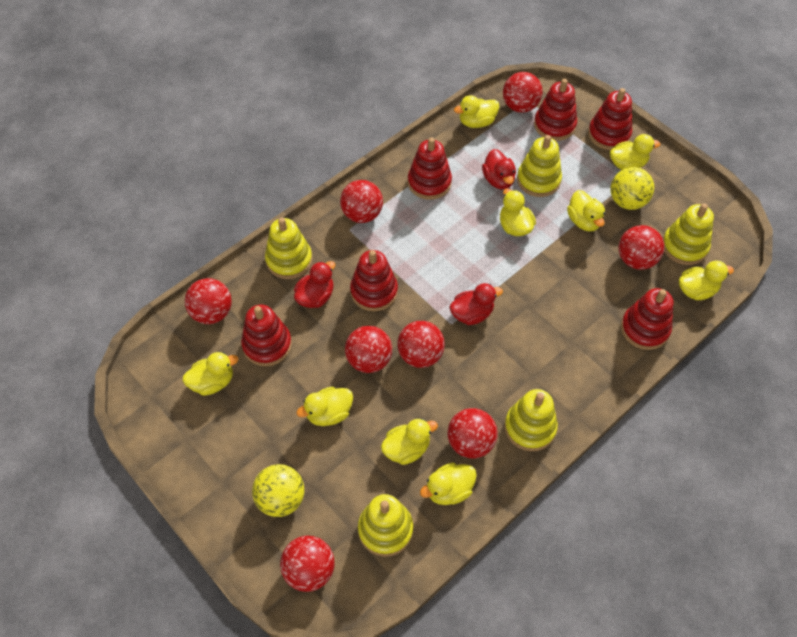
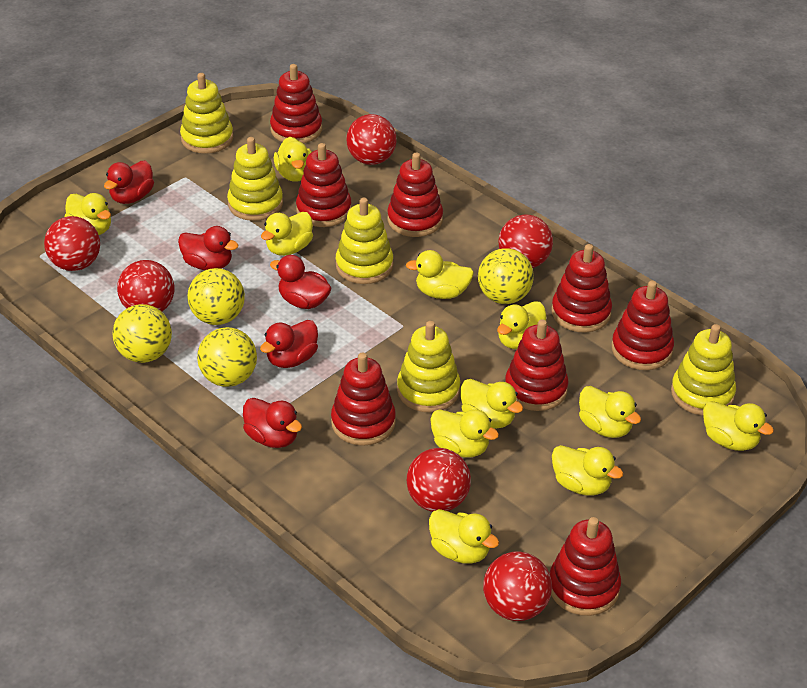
red ball: [185,278,232,324] [280,536,335,592] [340,180,383,223] [345,326,392,373] [397,321,445,368] [447,408,498,459] [503,72,543,113] [619,225,664,270] = 8 -> [44,216,100,271] [117,260,175,311] [346,114,397,165] [407,448,471,512] [483,551,552,621] [499,214,553,268] = 6
red duck: [294,261,335,308] [449,283,503,325] [482,149,516,189] = 3 -> [104,161,154,204] [178,226,238,270] [243,398,302,448] [260,320,318,368] [270,255,332,309] = 5
red stacking toy: [241,305,292,366] [350,250,398,311] [408,137,452,200] [534,79,577,141] [588,88,632,150] [621,288,673,350] = 6 -> [270,64,322,143] [296,143,352,227] [331,353,396,446] [387,153,443,237] [505,319,569,411] [550,517,621,616] [552,244,612,333] [611,280,674,370] = 8
yellow ball: [252,464,304,517] [610,167,654,210] = 2 -> [112,304,172,363] [188,268,245,325] [197,327,257,387] [478,248,534,304] = 4
yellow duck: [183,352,239,396] [297,387,353,426] [381,419,438,465] [420,462,477,505] [454,95,499,128] [500,188,536,236] [567,190,605,232] [610,134,660,170] [679,261,734,300] = 9 -> [65,193,111,235] [261,212,313,256] [274,137,312,182] [406,250,474,299] [429,509,499,564] [430,409,499,458] [460,379,523,429] [497,301,546,349] [552,445,623,496] [579,386,641,438] [703,401,774,451] = 11

